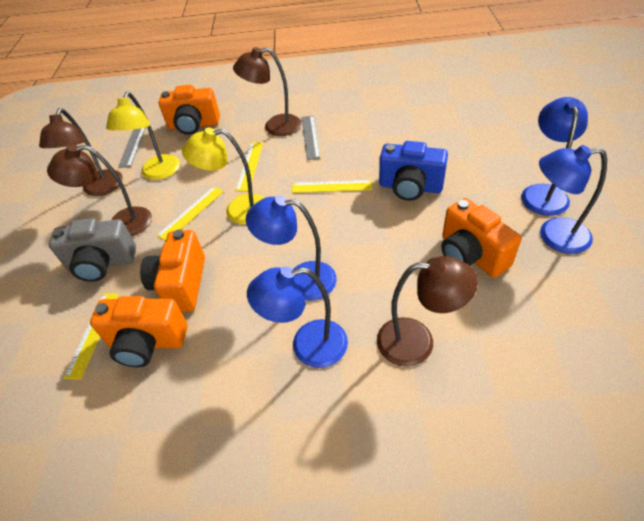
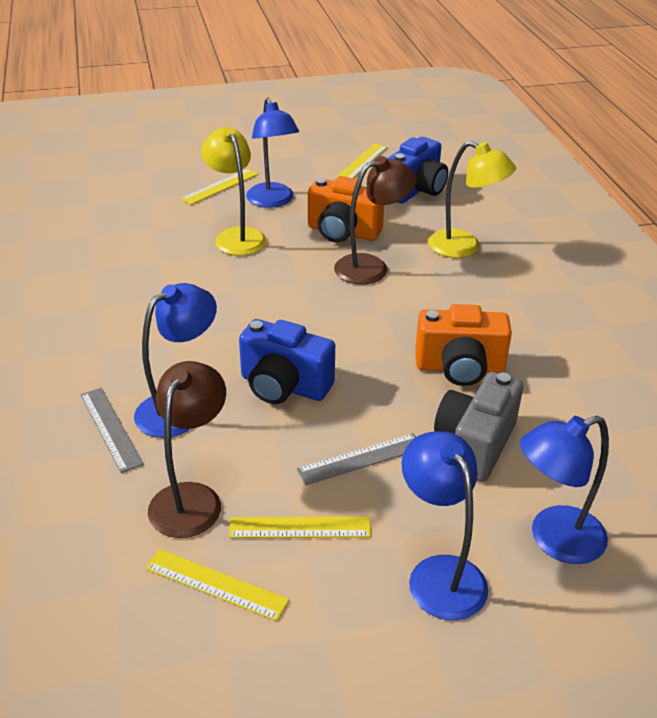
blue camera: [379,141,448,201] = 1 -> [239,319,335,404] [387,137,448,203] = 2
brown lamp: [39,108,123,196] [47,144,152,237] [233,47,301,136] [377,256,478,367] = 4 -> [148,361,226,538] [334,156,417,285] = 2
orange camera: [90,296,187,367] [140,229,205,312] [158,85,220,135] [441,198,521,277] = 4 -> [308,176,384,243] [415,304,512,386] = 2

